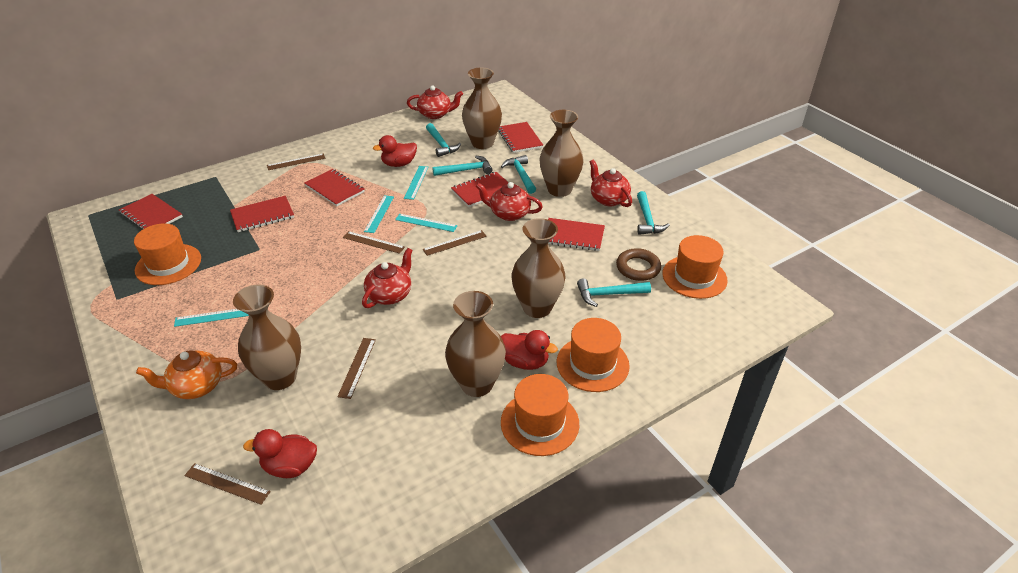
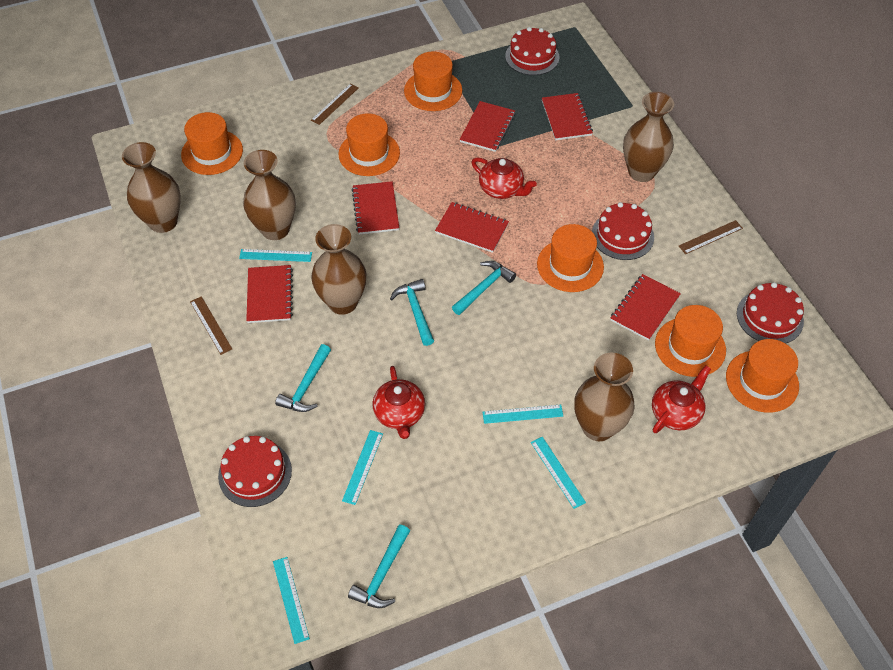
brown ring: [616,248,661,281] = 1 -> none = 0
brown ruler: [184,463,271,505] [267,153,325,170] [337,338,376,399] [343,231,405,254] [423,230,487,256] = 5 -> [190,296,232,355] [311,83,359,125] [679,220,743,254] = 3
orange hat: [134,223,201,285] [501,374,579,456] [556,318,630,392] [662,235,728,299] = 4 -> [181,112,243,175] [339,113,400,176] [404,51,462,111] [537,224,604,292] [655,305,726,377] [726,339,799,413] = 6
orange teapot: [136,350,237,399] = 1 -> none = 0
red cake: none = 0 -> [218,436,292,507] [505,27,559,75] [592,202,654,260] [737,282,804,344] = 4
red duck: [243,429,317,478] [373,135,417,167] [501,330,558,370] = 3 -> none = 0
red teapot: [362,248,413,308] [407,85,463,119] [476,182,543,221] [590,159,632,207] = 4 -> [373,366,425,439] [471,157,537,199] [652,366,711,433] = 3
turquoise hammer: [426,123,461,157] [432,156,492,176] [501,155,536,194] [577,278,651,307] [637,191,670,235] = 5 -> [275,344,331,412] [348,524,410,608] [390,279,434,346] [452,261,516,315] = 4
turquoise ruler: [174,309,249,327] [364,195,394,233] [395,214,457,232] [404,166,428,200] = 4 -> [239,249,312,262] [273,557,310,644] [342,430,383,505] [482,405,563,424] [531,437,586,509] = 5

